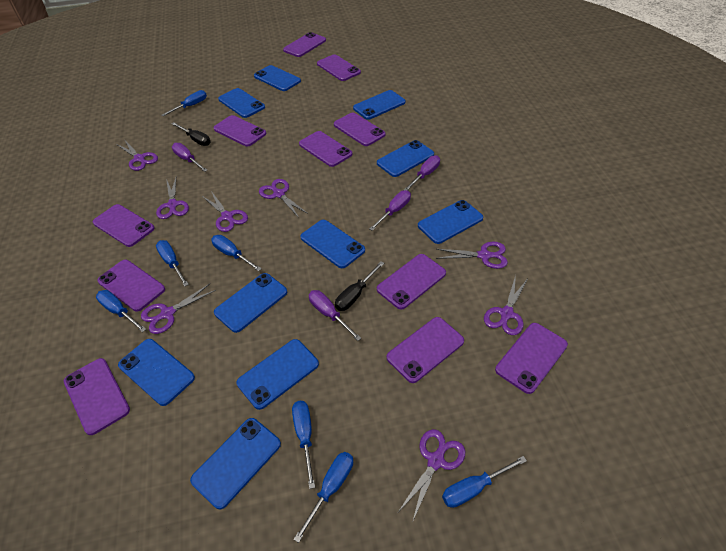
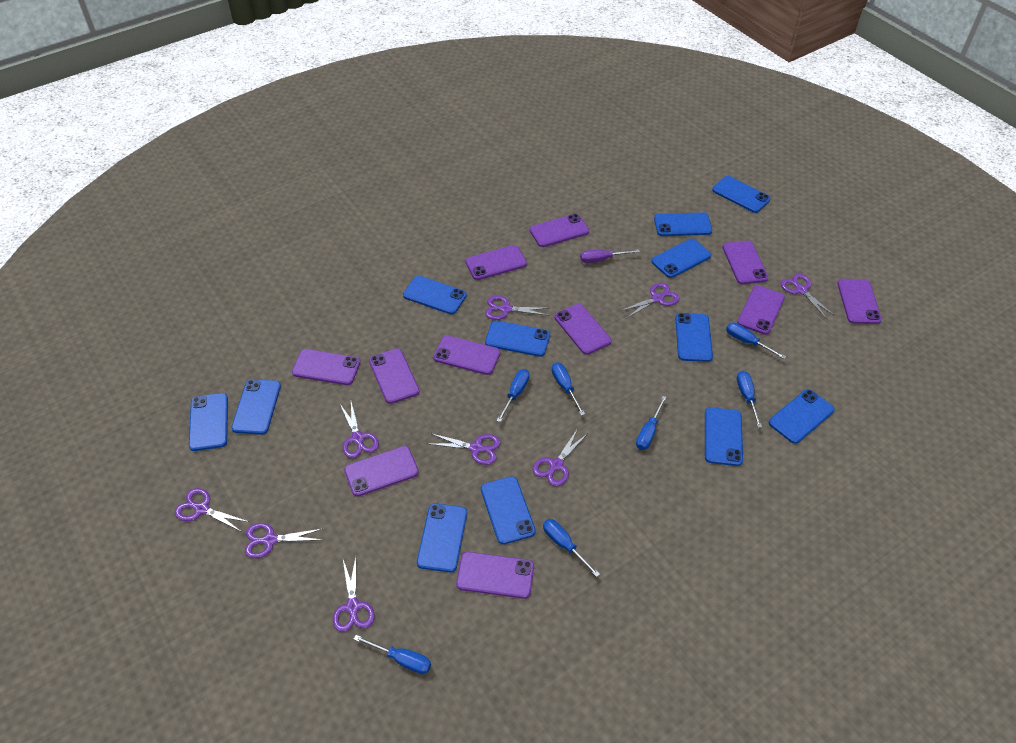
black screwdriver: [172,122,210,146] [335,261,384,311] = 2 -> none = 0
blue phone: [118,339,195,406] [190,418,281,509] [214,273,287,333] [218,88,265,118] [236,339,319,410] [254,65,301,91] [301,220,365,268] [353,90,406,120] [377,140,434,177] [418,200,483,244] = 10 -> [189,393,228,451] [231,379,281,435] [403,276,467,314] [417,503,467,572] [481,476,536,544] [485,321,550,357] [651,239,711,278] [654,212,712,236] [675,313,713,362] [705,407,743,466] [712,176,770,213] [769,389,834,444] = 12
purple scissors: [116,139,158,171] [141,284,216,334] [156,178,189,219] [202,191,248,232] [259,179,308,218] [398,429,465,520] [436,242,508,269] [484,275,528,335] = 8 -> [174,488,249,531] [245,523,323,558] [333,556,374,632] [340,402,379,458] [430,433,501,465] [485,296,549,320] [533,428,588,486] [620,283,679,319] [781,274,835,319] = 9
purple screwdriver: [172,143,207,172] [309,290,361,341] [369,190,411,231] [404,155,440,190] = 4 -> [580,249,640,263] = 1

